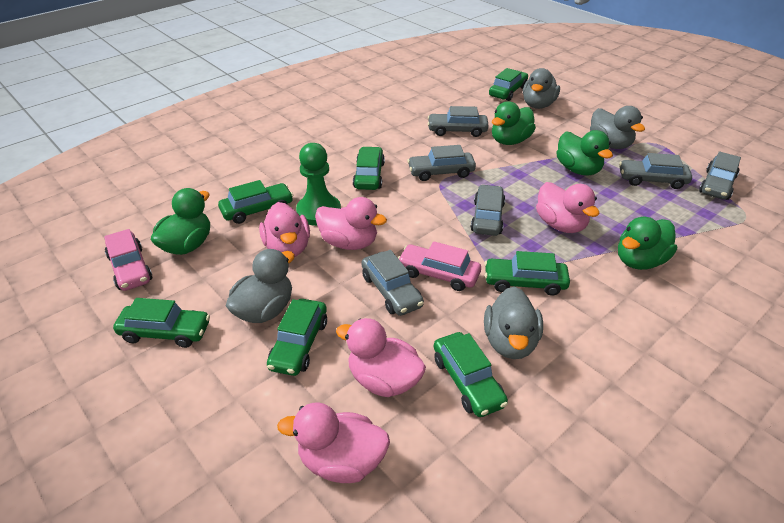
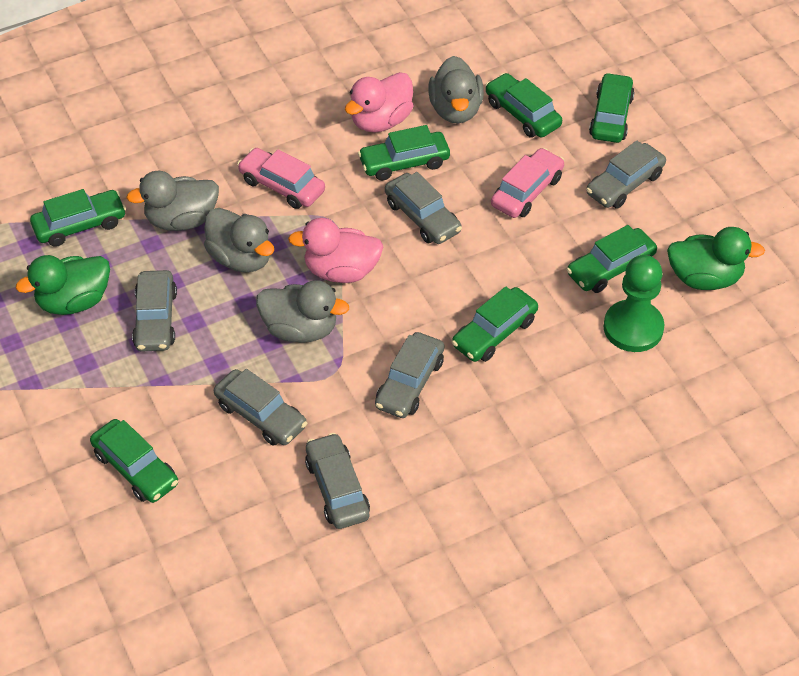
green duck: [151,188,210,255] [492,101,536,145] [556,130,613,176] [618,217,677,270] = 4 -> [16,255,110,315] [667,227,765,290] = 2
pink duck: [259,202,310,257] [277,402,390,483] [315,197,387,250] [336,318,426,397] [536,182,600,233] = 5 -> [288,218,384,283] [345,72,413,132] = 2

